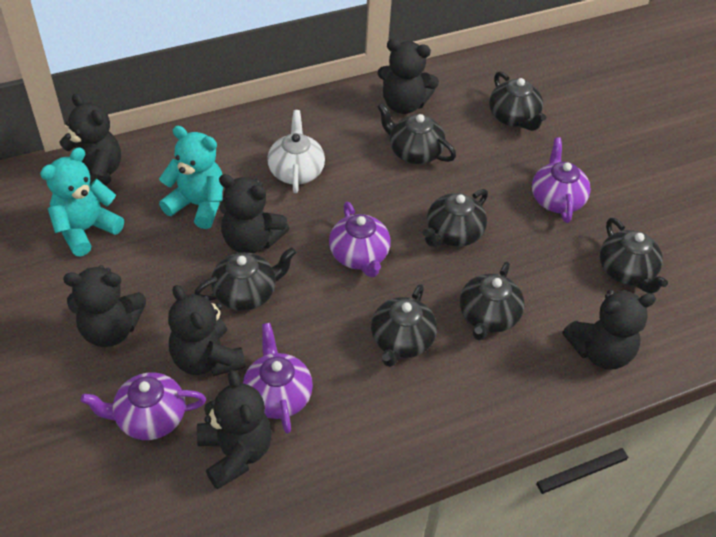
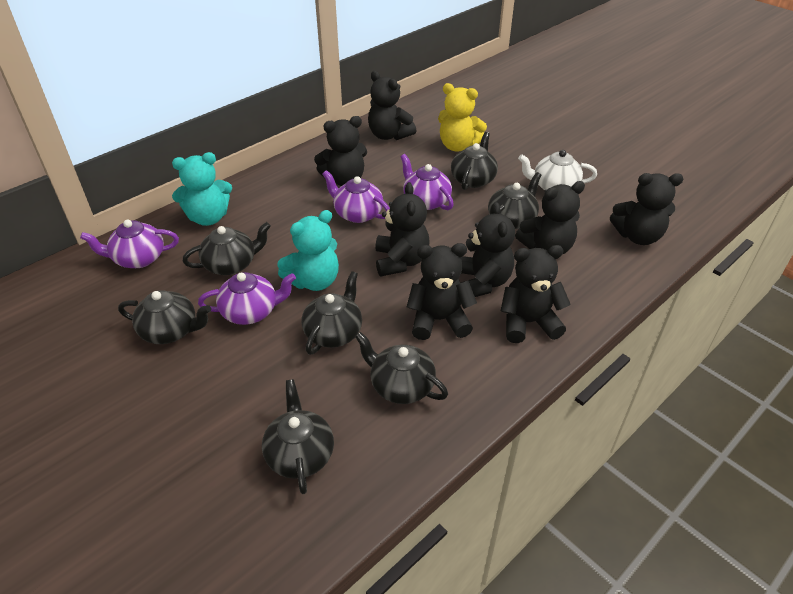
black teddy bear: [59,93,121,186] [63,265,146,347] [168,285,246,376] [197,370,272,490] [219,174,289,253] [377,39,439,114] [562,289,656,370] = 7 -> [314,116,367,186] [368,71,416,140] [375,182,430,277] [407,243,477,340] [460,202,515,297] [501,245,571,343] [515,181,585,254] [610,173,683,245] = 8
yellow teddy bear: none = 0 -> [438,83,487,151] = 1

